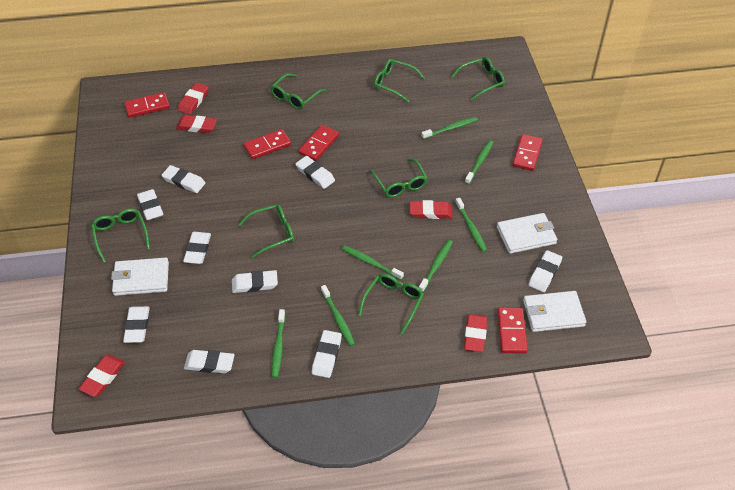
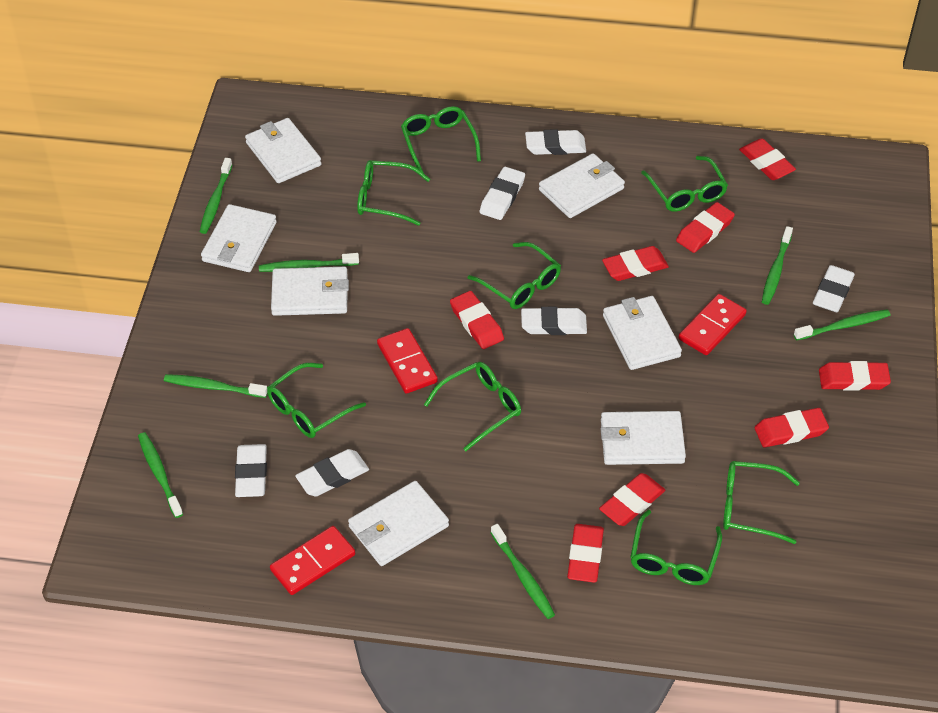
green glasses: [91,209,150,263] [238,204,294,258] [270,74,326,110] [358,273,424,334] [370,158,428,197] [374,59,425,102] [451,57,505,101] = 7 -> [267,363,366,438] [357,160,430,226] [401,106,481,173] [424,362,521,451] [468,242,561,309] [630,510,722,585] [641,156,728,212] [723,461,800,544] = 8
red domino: [124,92,170,118] [243,129,291,159] [298,125,339,161] [497,307,528,354] [512,134,543,171] = 5 -> [270,526,355,595] [377,328,438,394] [678,294,747,355] = 3
red eraser: [79,355,125,397] [176,115,217,133] [178,83,209,115] [410,200,453,219] [464,314,487,352] = 5 -> [450,291,504,349] [567,524,604,583] [599,473,665,526] [602,246,669,281] [676,202,735,253] [739,138,796,180] [754,408,829,448] [819,361,891,391] = 8
white eraser: [123,306,150,343] [137,189,163,220] [161,165,205,193] [183,232,211,264] [184,350,235,373] [232,270,278,293] [295,156,335,189] [312,330,342,378] [528,250,562,292] = 9 -> [235,444,267,497] [295,449,369,496] [480,167,525,220] [521,307,587,335] [525,129,586,155] [813,265,855,312] = 6
white wallet: [111,258,169,296] [497,213,557,254] [523,291,586,332] = 3 -> [201,204,277,272] [245,118,321,183] [271,267,349,316] [348,481,449,566] [539,153,625,218] [601,411,686,465] [603,296,682,370] = 7

